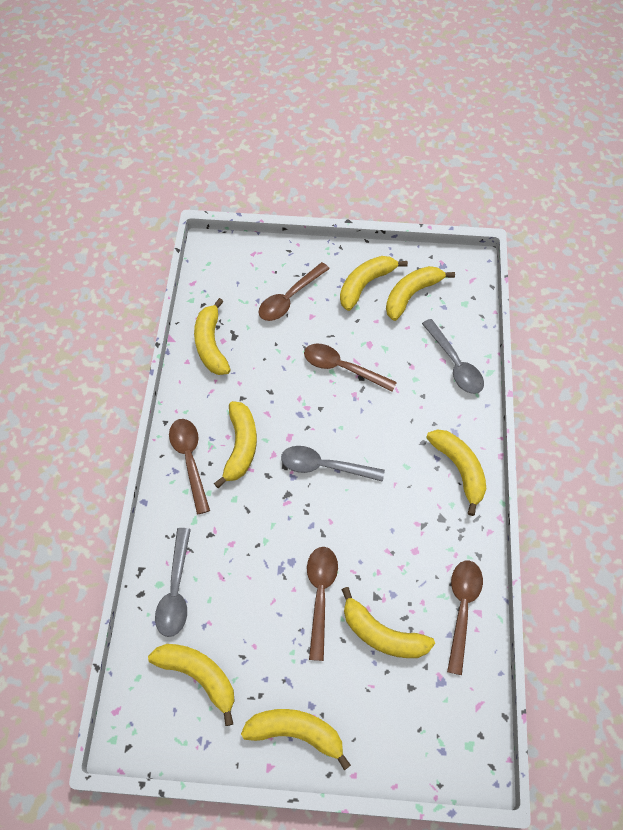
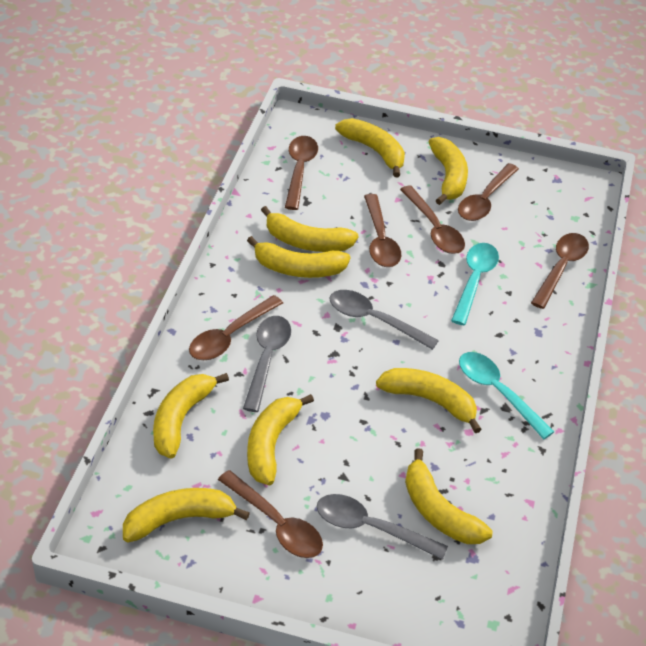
brown spoon: [169,419,210,514] [259,262,330,321] [304,344,397,392] [307,547,338,661] [447,561,483,675] = 5 -> [189,295,283,360] [218,470,323,558] [285,136,318,210] [364,194,401,267] [400,185,465,254] [458,163,519,221] [531,233,589,309] = 7
turquoise spoon: none = 0 -> [451,243,499,325] [459,352,554,439] = 2
yellow banana: [148,644,234,726] [194,298,231,375] [214,401,257,488] [241,709,351,770] [340,256,408,311] [341,587,435,658] [386,266,455,321] [426,429,486,516] = 8 -> [123,488,250,542] [153,373,229,459] [247,236,351,278] [247,394,314,485] [261,206,359,252] [335,118,405,177] [376,368,482,433] [405,448,493,544] [429,137,468,205] = 9

